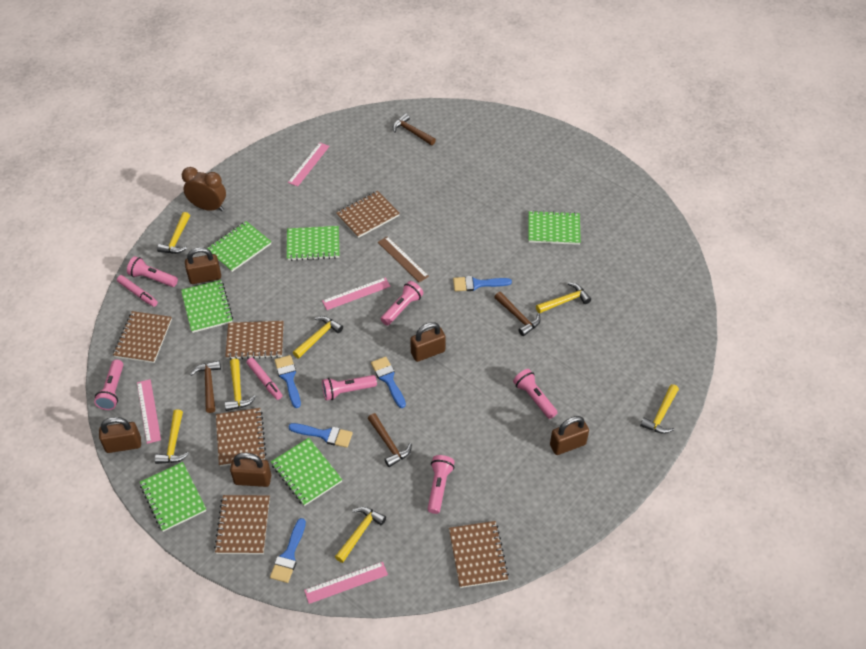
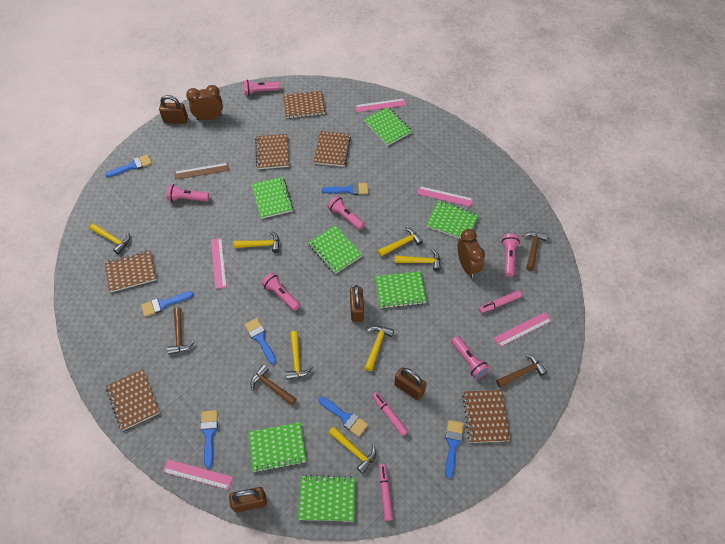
blue brush: [270,518,306,583] [274,355,301,408] [289,423,353,448] [371,357,406,408] [453,276,512,291] = 5 -> [106,154,152,177] [141,291,194,317] [200,410,218,468] [244,318,276,364] [318,396,368,437] [322,183,368,195] [445,420,464,479] = 7
brown clock: [182,167,226,211] = 1 -> [186,85,223,120] [458,229,485,278] = 2
brown padlock: [99,417,141,453] [185,247,221,284] [230,453,271,487] [410,322,446,362] [550,416,589,455] = 5 -> [159,95,188,124] [229,487,267,513] [350,285,364,322] [394,367,427,400] = 4
green notebook: [140,462,206,532] [181,280,233,333] [207,221,272,272] [271,438,342,506] [287,226,339,261] [528,210,581,245] = 6 -> [248,422,306,473] [251,177,293,219] [298,475,356,521] [308,225,362,274] [364,107,412,146] [375,271,427,309] [426,200,479,239] = 7
pink marker: [117,275,158,307] [246,358,282,400] = 2 -> [372,392,408,436] [379,464,393,521] [479,290,522,313] = 3
pink ruler: [137,379,161,444] [288,142,329,186] [304,562,388,604] [322,278,391,310] = 4 -> [163,459,233,490] [211,238,227,289] [355,98,406,112] [417,186,473,207] [494,312,552,347] = 5

